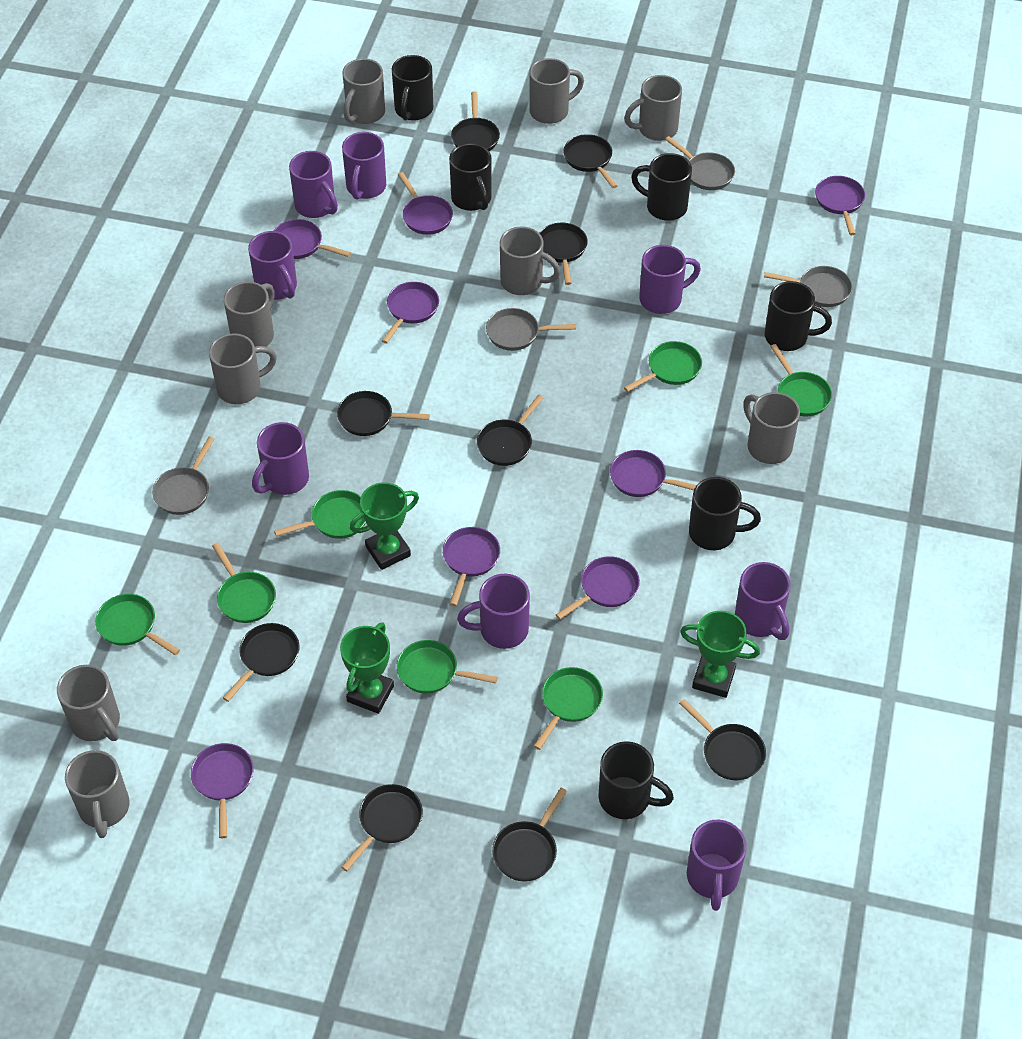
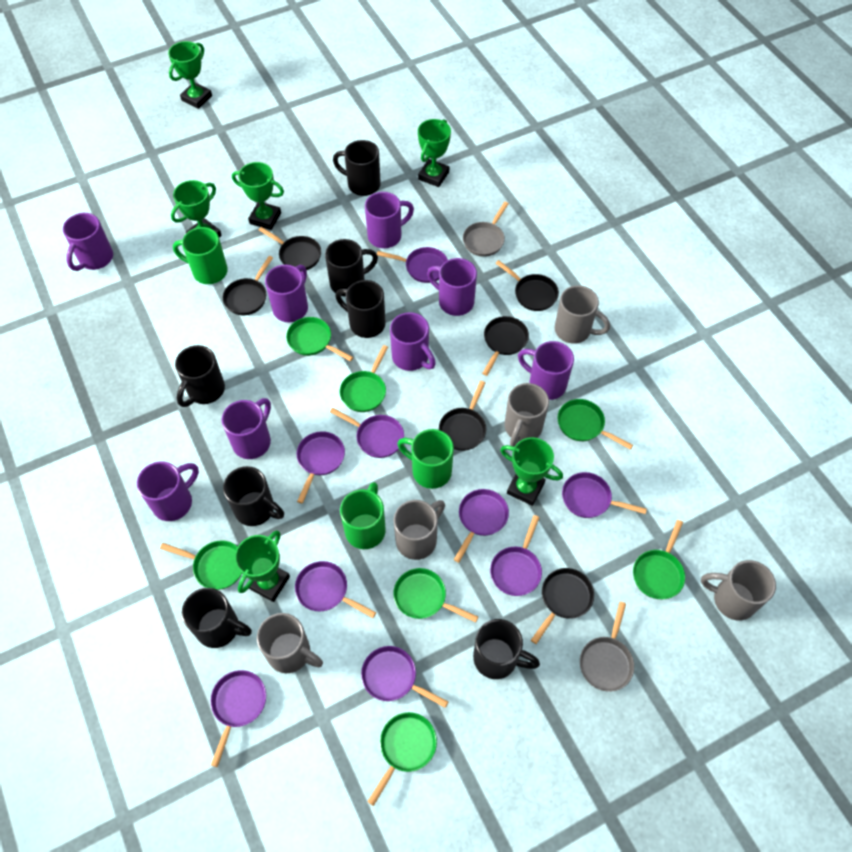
black mug: [392,55,433,121] [449,143,492,211] [598,741,674,819] [631,153,692,221] [689,477,761,550] [765,281,832,351] = 6 -> [175,345,225,407] [182,588,252,648] [223,466,284,526] [325,239,378,296] [333,140,381,196] [335,280,385,338] [473,619,540,679] = 7
black pan: [223,623,299,702] [337,391,430,436] [341,784,423,871] [451,91,500,151] [477,395,544,466] [492,788,567,882] [539,223,588,285] [564,134,617,188] [679,699,766,780] = 9 -> [223,256,273,315] [259,227,321,271] [439,381,486,451] [482,316,529,376] [496,260,559,311] [531,568,594,644] = 6
green mug: none = 0 -> [173,227,228,284] [340,482,386,549] [397,429,454,489] = 3
green trophy: [340,622,394,714] [350,482,419,570] [680,611,760,698] = 3 -> [168,41,212,109] [171,180,222,237] [232,162,284,230] [235,530,290,602] [418,119,451,187] [500,437,563,506] = 6
grey mug: [57,665,120,741] [65,750,130,838] [209,333,277,404] [224,281,275,347] [342,58,385,124] [500,227,561,295] [529,58,584,124] [624,75,682,141] [743,392,800,464] = 9 -> [257,613,323,673] [394,500,445,560] [505,383,549,447] [555,285,610,344] [701,560,776,620] = 5
grey pan: [152,437,215,515] [486,308,576,351] [665,136,735,190] [764,266,852,307] = 4 -> [463,202,509,257] [580,602,634,692] = 2
purple pan: [191,743,254,838] [273,219,351,259] [382,282,439,344] [398,172,453,235] [443,527,500,606] [556,556,640,620] [610,450,696,497] [815,176,865,235] = 8 -> [211,670,266,767] [295,561,376,618] [297,431,345,504] [330,408,404,458] [361,646,448,708] [377,247,448,283] [454,489,509,563] [490,515,542,596] [562,472,647,518] = 9

